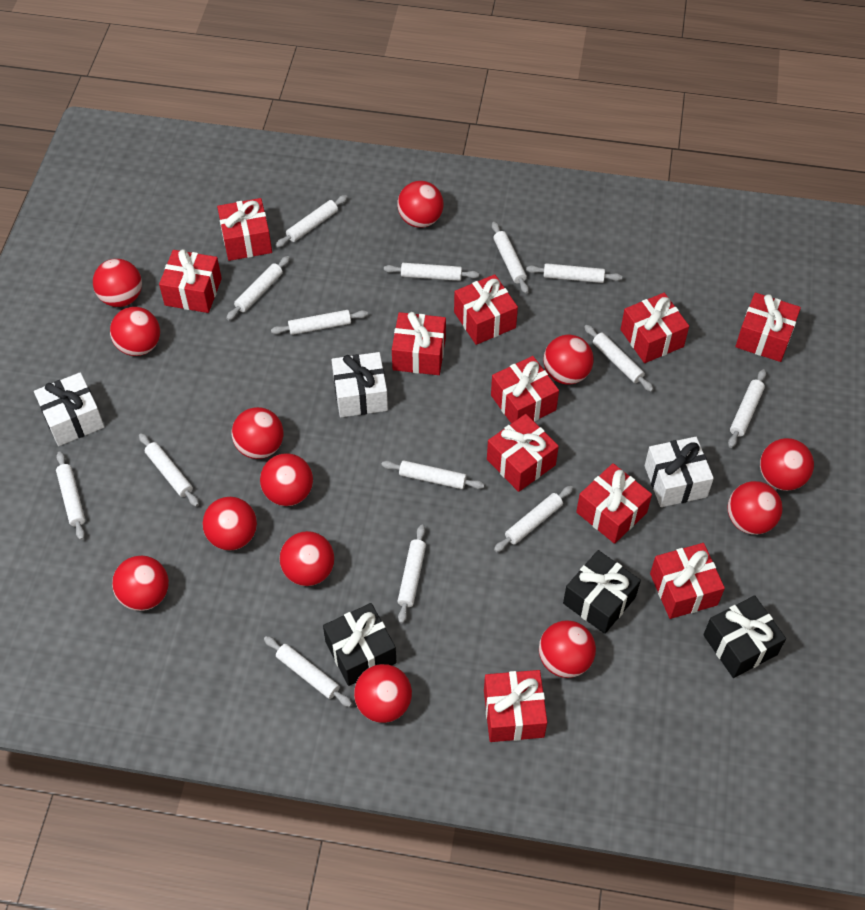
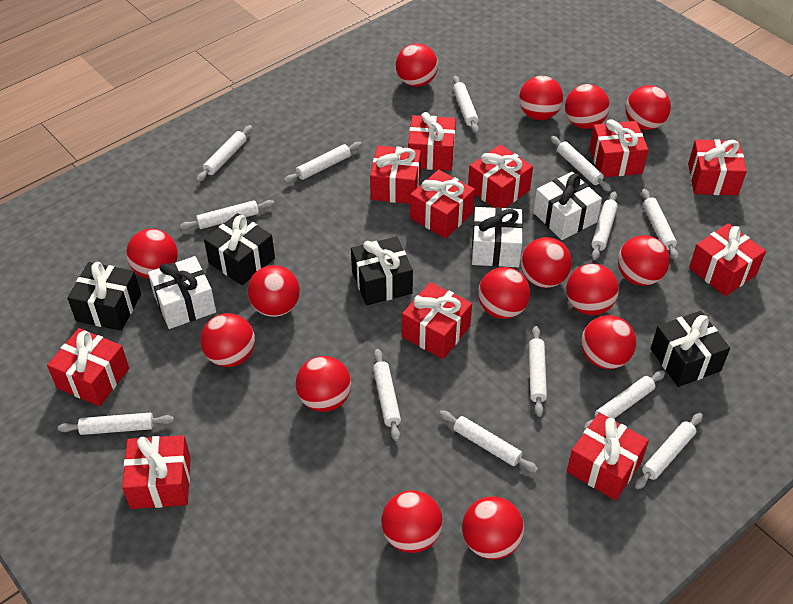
black gift: [323,603,397,686] [563,550,641,634] [703,595,786,678] = 3 -> [67,262,141,331] [204,213,275,285] [351,236,413,305] [651,311,730,387] = 4
red ball: [93,259,142,307] [110,307,160,356] [112,556,169,611] [202,497,257,551] [232,407,284,459] [260,453,313,506] [280,531,334,586] [354,664,412,723] [397,181,443,228] [539,621,596,678] [543,334,594,385] [727,481,783,535] [760,438,814,491] = 13 -> [126,229,178,279] [201,313,255,367] [248,265,300,317] [296,356,351,412] [381,490,443,553] [396,43,438,87] [462,496,524,559] [478,267,530,319] [519,76,563,120] [521,237,572,288] [565,84,610,129] [566,264,619,315] [581,315,636,369] [618,235,670,286] [625,85,671,130] = 15
white rolling pin: [56,451,85,540] [139,433,199,507] [226,256,290,320] [264,636,352,707] [271,310,368,335] [276,195,348,247] [381,460,485,489] [384,263,479,281] [398,525,426,623] [492,222,529,294] [494,486,573,552] [526,263,622,283] [584,325,654,392] [728,369,766,448] = 14 -> [58,413,174,435] [180,200,274,230] [196,125,252,182] [284,142,362,183] [373,349,401,441] [439,410,538,473] [453,76,479,134] [529,326,547,417] [550,136,611,192] [584,370,665,430] [591,191,618,260] [635,413,703,489] [642,189,679,260] = 13

